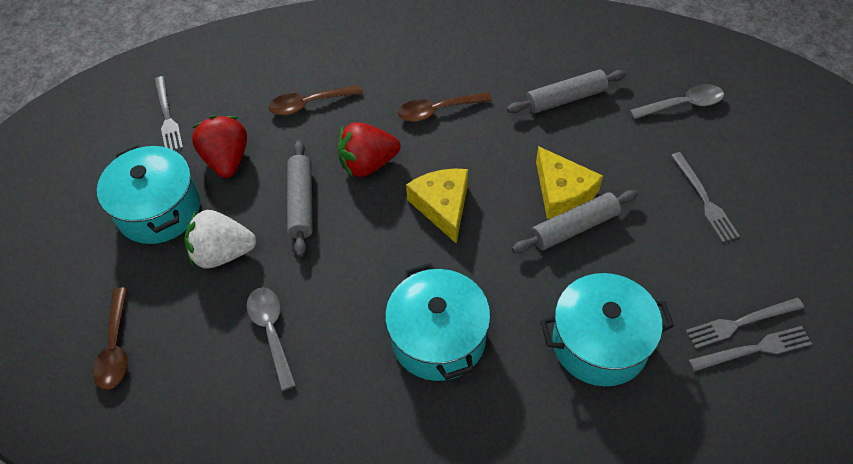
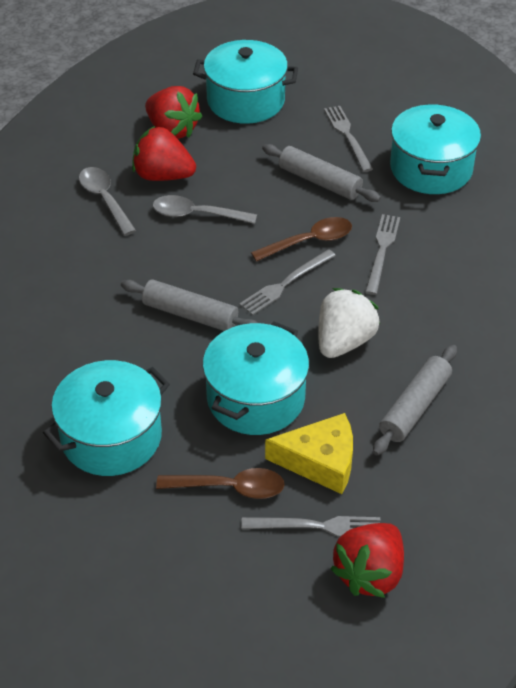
brown spoon: [93,287,128,390] [269,85,363,115] [398,92,492,122] = 3 -> [156,468,285,499] [251,217,352,262] = 2
red strawberry: [192,115,247,178] [337,122,400,177] = 2 -> [132,126,196,181] [145,86,202,139] [330,523,404,598] = 3
turquoise pot: [97,145,200,244] [385,263,491,381] [540,273,674,386] = 3 -> [43,360,170,476] [193,40,298,124] [202,321,309,435] [390,104,481,194] = 4
yellow cheese: [406,169,468,244] [536,146,603,219] = 2 -> [265,413,353,494] = 1

